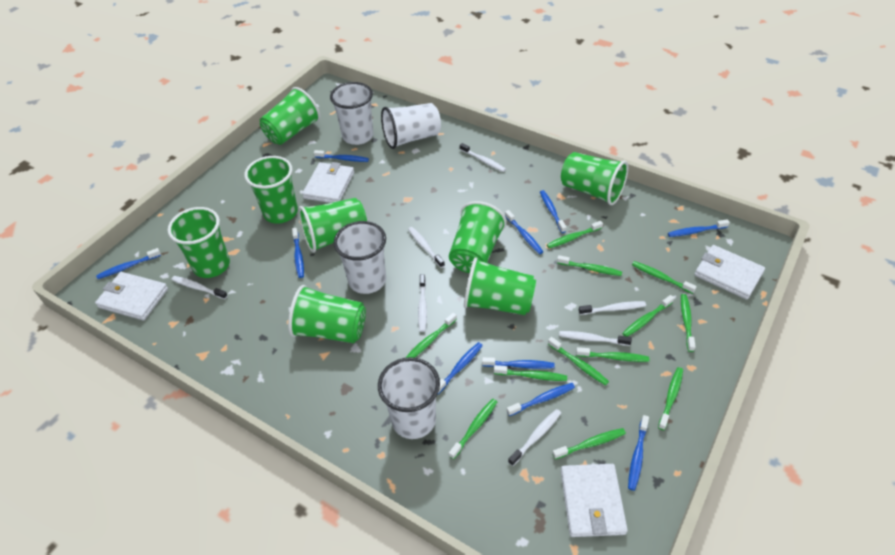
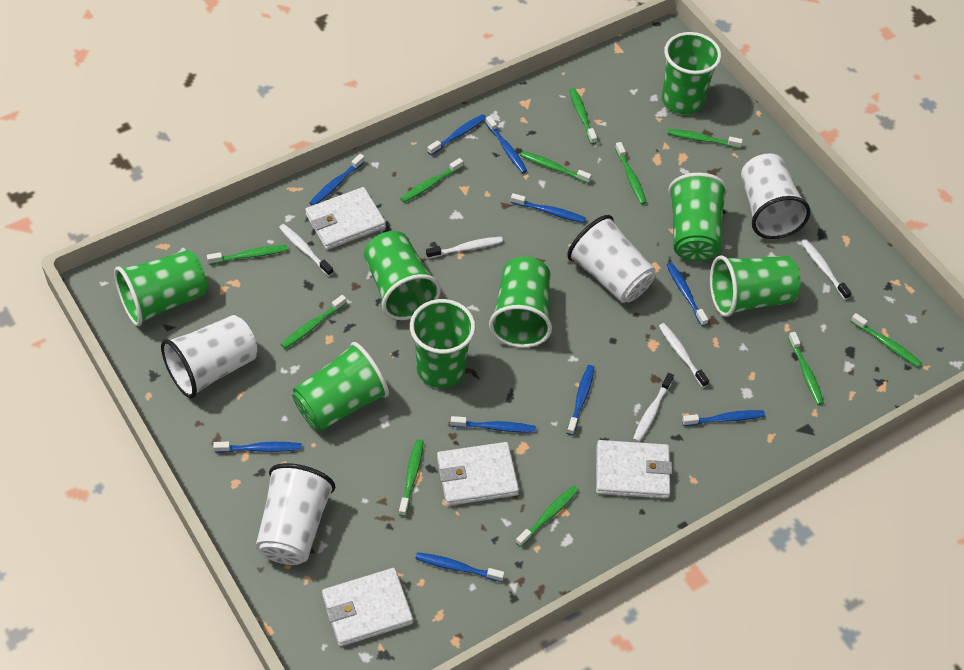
green toothbrush: [405,313,457,358] [449,399,497,460] [494,365,567,381] [547,221,603,248] [548,337,609,386] [552,428,626,459] [557,255,622,276] [576,347,649,362] [622,295,674,337] [632,261,697,294] [658,367,683,430] [681,294,696,352] = 12 -> [207,245,287,265] [281,295,347,349] [399,439,424,516] [400,158,463,202] [515,486,579,547] [520,151,592,183] [569,88,597,144] [615,142,647,204] [668,129,743,148] [788,332,824,405] [851,313,922,367] = 11
white toothbrush: [171,276,228,299] [408,227,445,268] [418,274,427,332] [460,143,506,172] [508,409,561,466] [559,331,632,346] [579,301,646,315] = 7 -> [279,224,334,276] [426,237,503,259] [633,373,674,442] [659,323,709,387] [801,239,851,300] = 5

